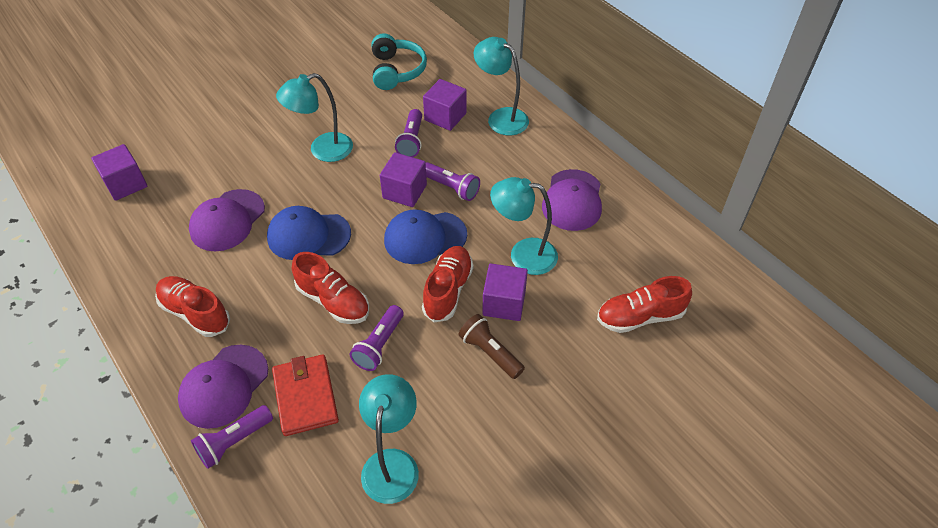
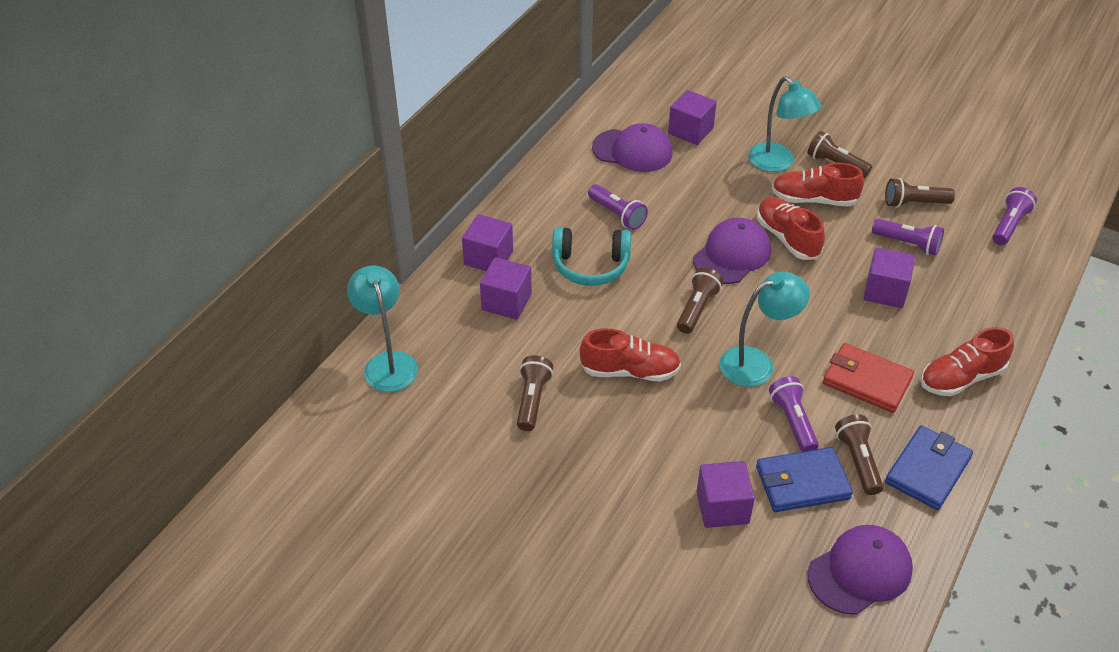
blue cap: [267,206,351,260] [384,209,467,264] = 2 -> none = 0
blue wallet: none = 0 -> [756,447,853,512] [885,425,973,510] = 2
brown flashlight: [459,314,525,379] = 1 -> [517,355,553,431] [677,267,723,334] [807,131,872,178] [835,414,883,495] [885,178,955,208] = 5
purple cube: [91,144,147,201] [380,152,427,207] [423,79,467,131] [482,264,528,321] = 4 -> [462,214,513,271] [480,257,532,320] [668,90,717,145] [697,461,755,528] [863,247,915,308] = 5
turquoise lamp: [276,73,353,162] [359,374,419,504] [474,37,529,136] [490,177,558,275] = 4 -> [347,265,418,392] [719,272,810,387] [748,76,821,172] = 3

